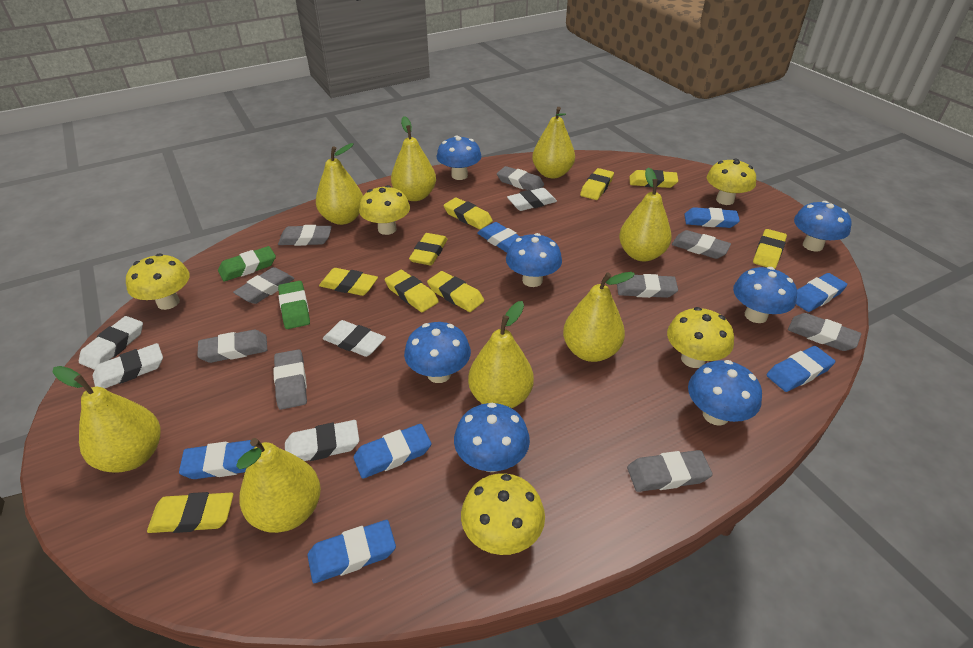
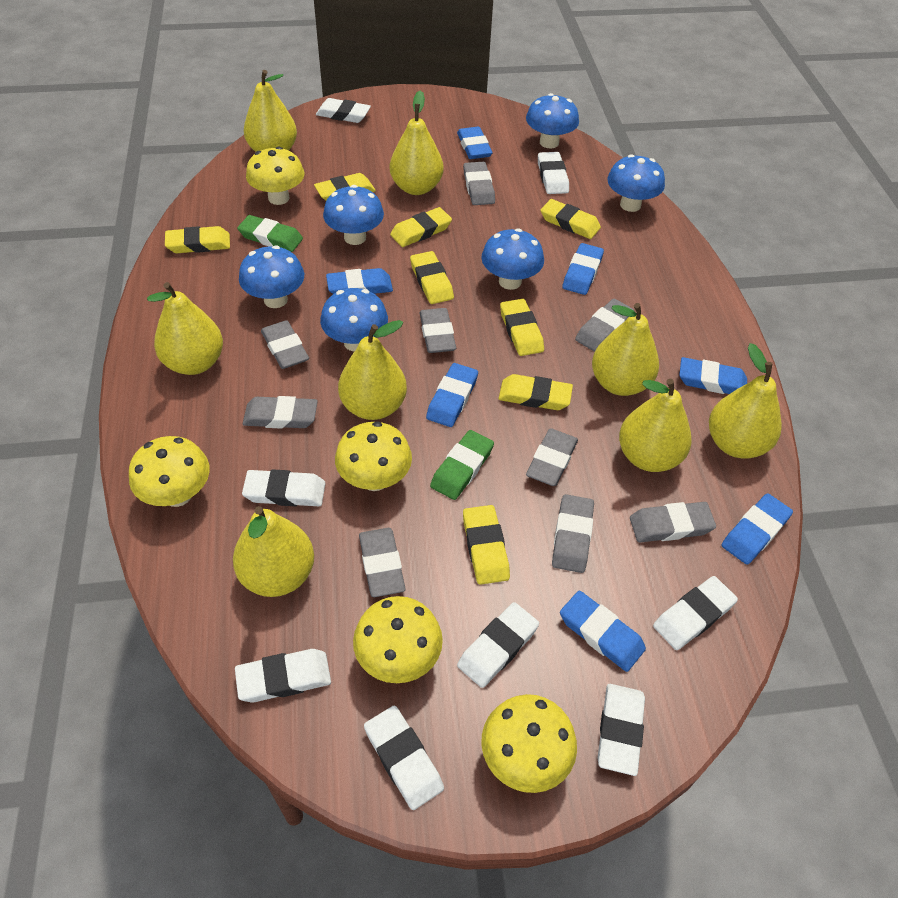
blue mushroom: [404,322,471,383] [437,135,482,180] [454,403,530,472] [506,233,562,287] [688,360,762,426] [733,267,797,323] [794,201,852,252] = 7 -> [239,246,304,308] [320,288,388,352] [323,185,384,245] [481,229,544,290] [526,93,579,148] [607,154,665,212] = 6
white eraser: [79,316,143,370] [93,343,163,389] [285,420,359,461] [323,320,386,357] [507,188,557,211] = 5 -> [235,649,331,702] [242,469,325,506] [316,98,371,123] [364,706,444,810] [457,602,539,688] [538,152,569,194] [598,684,645,776] [653,576,738,650] = 8
yellow eraser: [147,492,234,533] [319,268,378,296] [385,270,439,312] [409,233,447,265] [427,271,484,312] [444,198,493,230] [580,168,614,200] [629,170,678,188] [753,229,787,269] = 9 -> [165,226,230,253] [314,173,376,200] [390,207,452,247] [410,251,454,304] [463,505,510,585] [498,374,573,410] [500,299,544,356] [540,199,601,239] = 8

